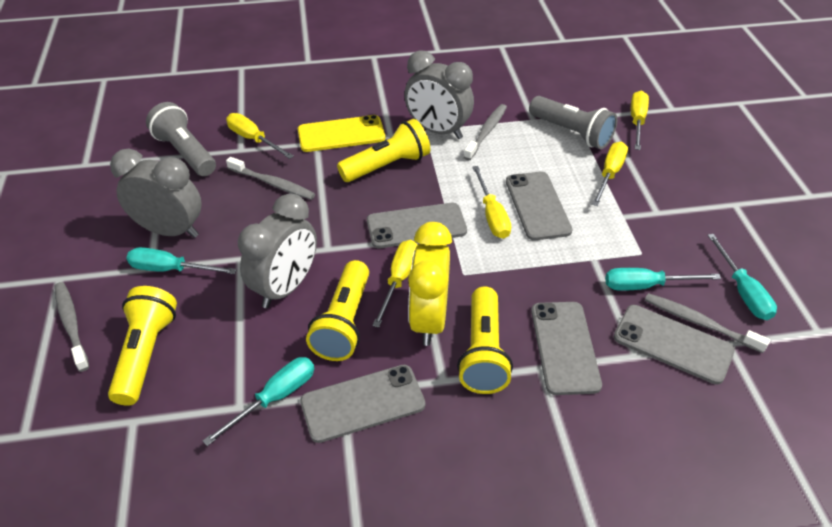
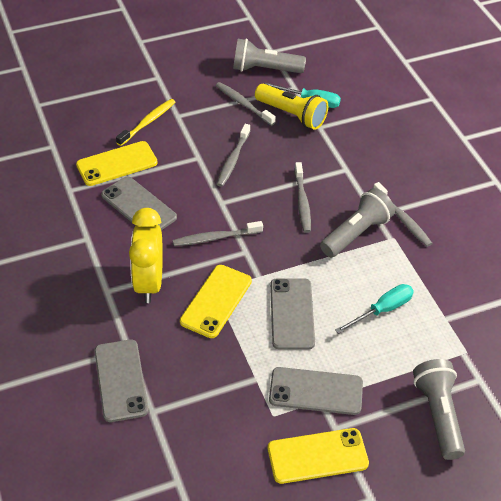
grey clock: [110,149,202,238] [238,194,317,308] [404,50,474,139] = 3 -> none = 0
grey flashlight: [146,102,216,176] [529,96,617,149] = 2 -> [233,39,306,73] [320,188,395,257] [413,359,465,460] = 3
grey phone: [300,365,425,443] [367,203,467,248] [506,171,572,240] [531,302,602,395] [614,305,735,384] = 5 -> [94,340,149,422] [101,176,177,230] [269,367,363,415] [270,278,315,350] = 4
grey toothbrush: [54,282,89,372] [226,157,315,200] [464,104,507,160] [645,293,770,353] = 4 -> [173,221,263,246] [216,82,276,126] [217,124,250,187] [295,162,311,233] [373,182,432,247] = 5
turquoise screwdriver: [126,247,237,274] [203,357,314,446] [605,268,721,291] [707,234,777,320] = 4 -> [265,83,341,108] [335,284,414,334] = 2
yellow flashlight: [108,286,177,406] [306,260,369,361] [337,119,430,182] [457,287,513,394] = 4 -> [255,84,328,130] = 1
yellow phone: [298,115,385,152] = 1 -> [76,141,158,186] [180,265,252,338] [268,428,369,484] = 3
yellow screwdriver: [226,113,294,159] [372,240,417,328] [472,166,511,239] [592,142,628,206] [631,91,649,150] = 5 -> none = 0
yellow toothbrush: none = 0 -> [116,99,175,146] = 1

